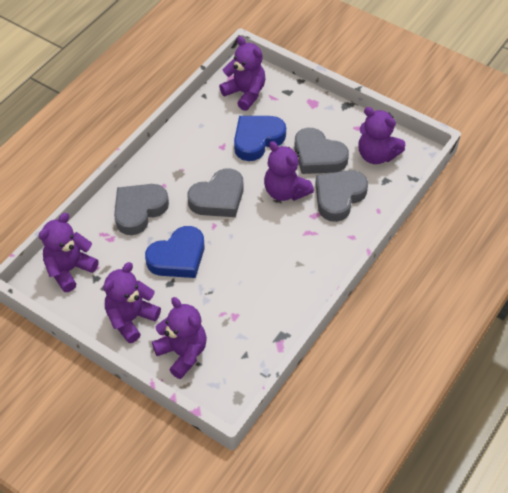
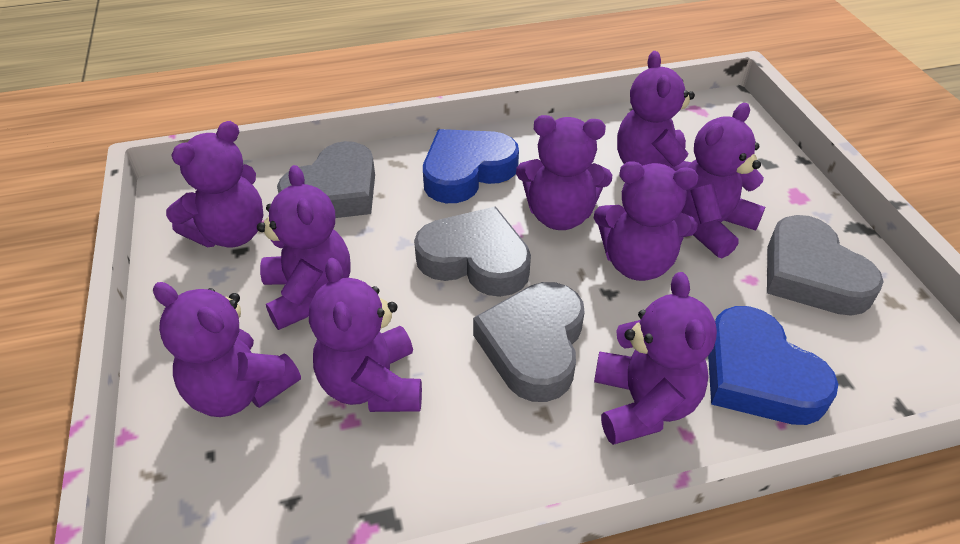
purple teddy bear: [39,213,99,292] [103,262,161,343] [152,297,207,379] [219,36,265,111] [264,141,314,201] [358,107,405,164] = 6 -> [153,282,301,417] [166,121,263,248] [257,165,350,330] [309,258,422,412] [516,115,612,230] [594,162,698,281] [594,272,717,445] [617,51,695,171] [682,103,765,258] = 9

